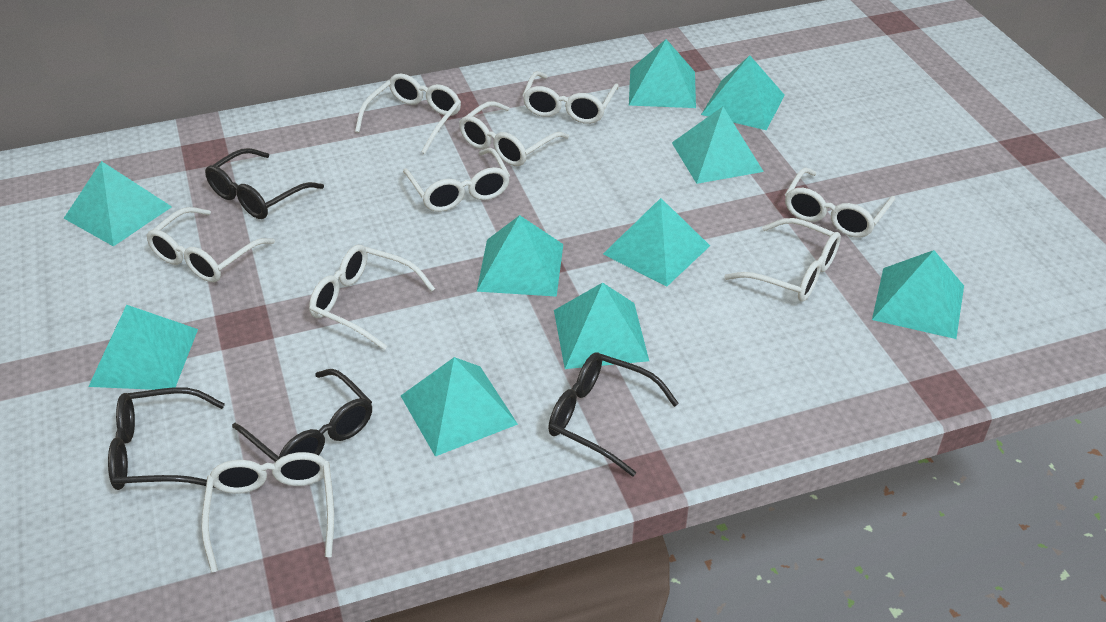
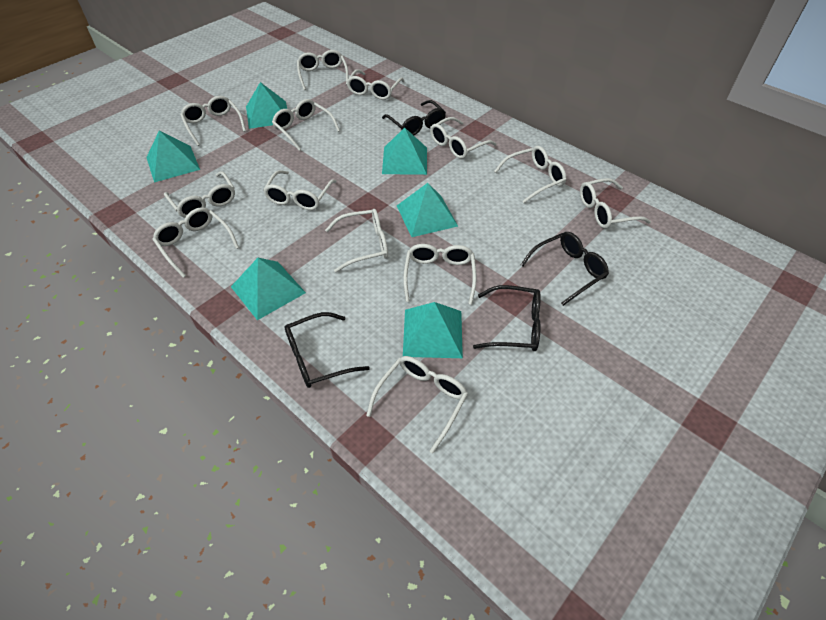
turquoise pyramid: [64,161,172,246] [88,305,198,390] [401,357,518,457] [477,215,563,297] [554,283,649,369] [603,198,710,286] [629,39,696,108] [672,107,764,184] [701,55,785,130] [872,250,964,339] = 10 -> [146,131,200,182] [231,258,306,320] [246,82,287,129] [382,127,427,175] [397,183,458,237] [403,302,463,358] = 6
white glasses: [146,207,275,282] [201,452,334,573] [309,245,435,350] [355,73,461,154] [403,148,510,212] [459,101,569,166] [523,71,619,124] [724,218,841,301] [785,167,895,238] = 9 -> [152,207,239,278] [164,171,235,218] [180,96,246,146] [263,170,337,210] [272,99,340,151] [297,50,349,90] [325,209,388,273] [346,69,404,100] [366,356,468,453] [403,244,476,305] [430,117,496,159] [494,146,566,203] [580,178,651,229] = 13

